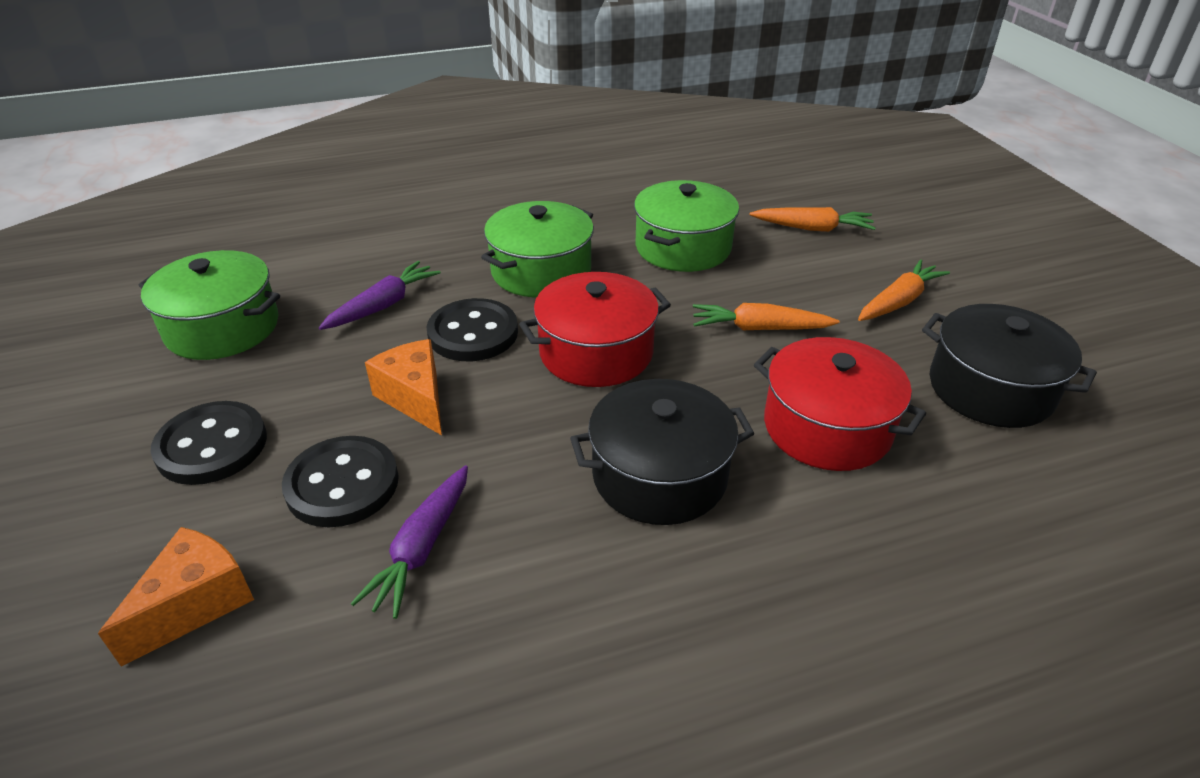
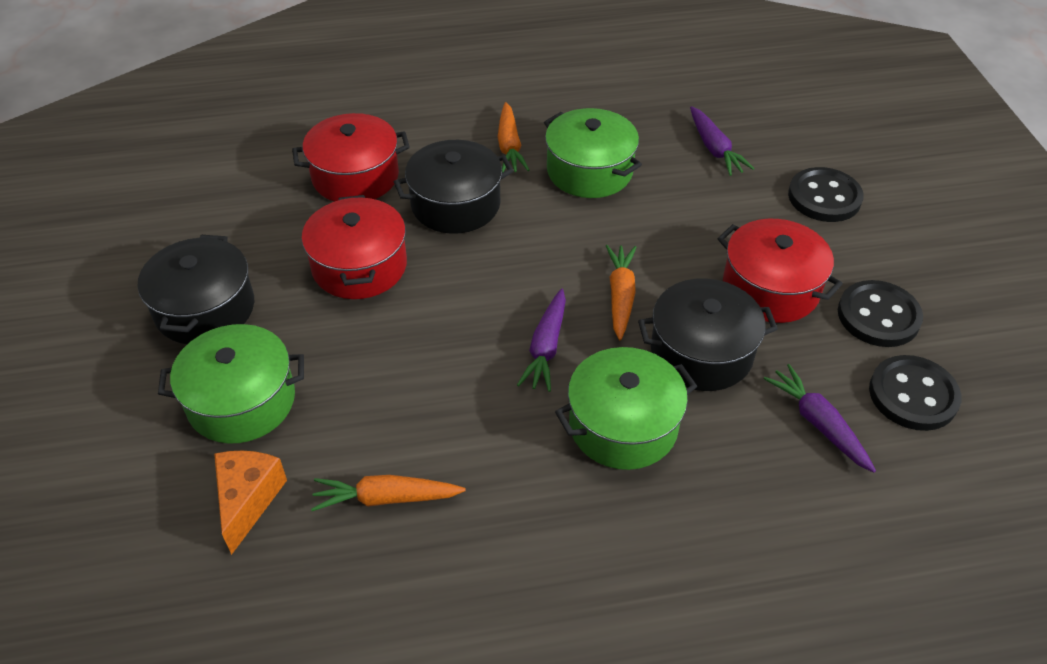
black pot: [570,379,755,525] [922,304,1097,428] = 2 -> [138,235,254,344] [394,140,514,234] [638,278,778,391] = 3
orange cheese: [98,527,254,666] [365,339,442,435] = 2 -> [214,451,287,555] = 1
purple carrot: [319,261,441,330] [351,465,468,619] = 2 -> [517,289,566,392] [690,106,755,176] [763,364,876,473] = 3
red pot: [519,272,671,387] [754,337,926,471] = 2 -> [292,113,410,202] [301,195,407,299] [717,219,843,323] = 3

